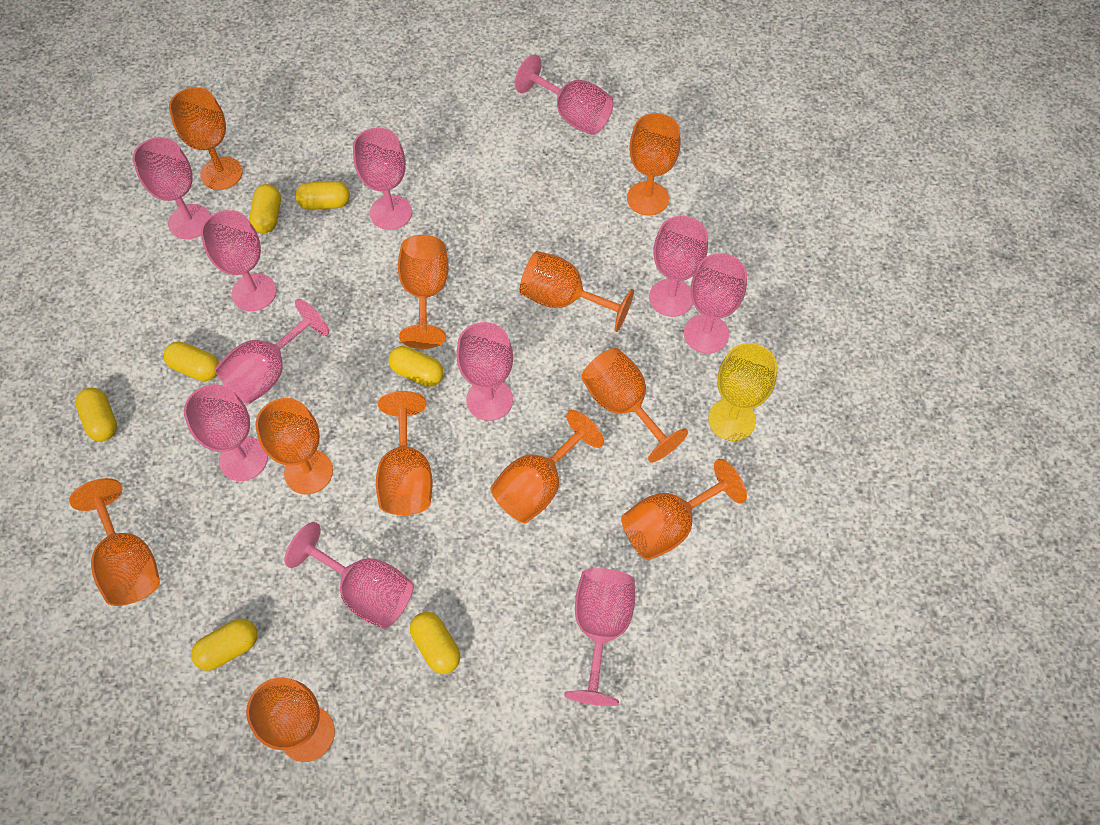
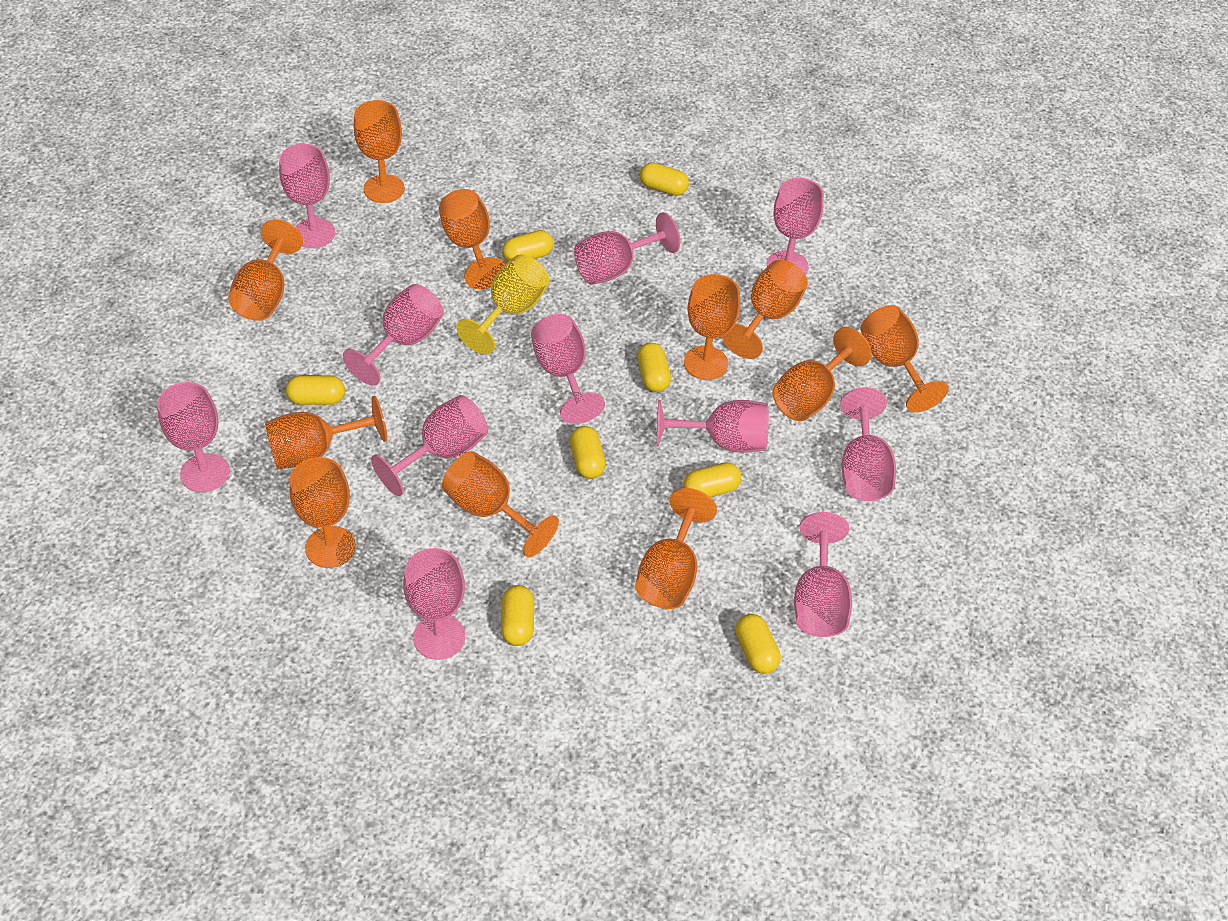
yellow capsule: [75,388,117,441] [164,342,219,381] [191,619,257,671] [249,184,281,233] [295,181,350,210] [388,346,444,387] [410,612,460,674] = 7 -> [286,376,345,405] [501,585,534,646] [502,230,554,262] [570,426,606,479] [637,343,671,392] [640,162,689,196] [683,462,741,497] [735,614,781,674] = 8

